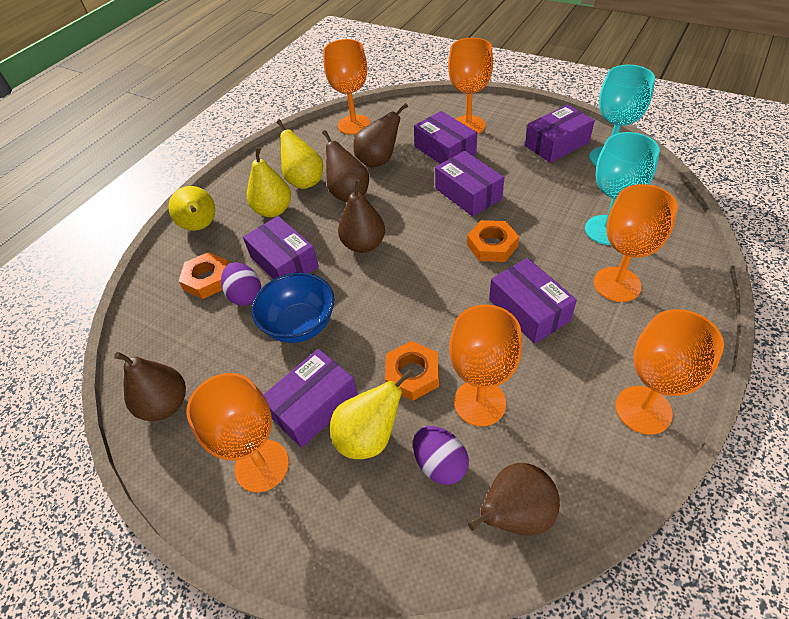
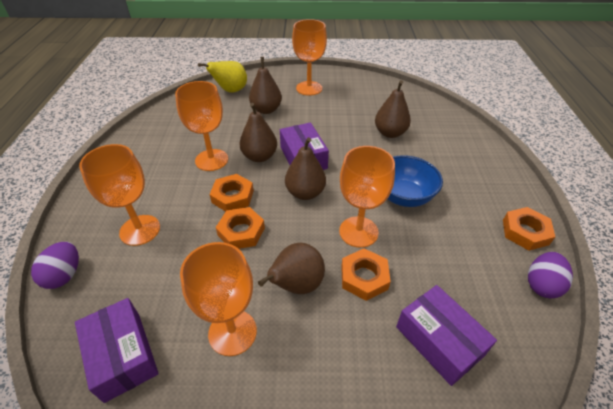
orange goblet: [186,373,289,492] [323,39,371,135] [448,38,493,134] [449,305,522,426] [594,184,678,302] [616,309,724,435] = 6 -> [79,144,160,246] [175,81,228,171] [180,242,257,356] [292,19,327,96] [339,146,395,248] = 5
orange nut: [179,252,229,299] [385,341,439,401] [467,220,519,262] = 3 -> [210,174,254,212] [216,207,265,249] [341,248,391,301] [503,207,555,251] = 4
purple box: [243,216,319,279] [263,349,358,448] [414,111,477,164] [435,151,504,216] [489,258,577,344] [525,104,595,163] = 6 -> [75,298,159,403] [280,123,329,170] [396,285,497,386] = 3
turquoise goblet: [585,132,659,245] [589,65,655,166] = 2 -> none = 0
yellow pear: [168,186,215,231] [247,147,291,217] [277,120,323,189] [330,369,413,459] = 4 -> [198,61,247,92] = 1

